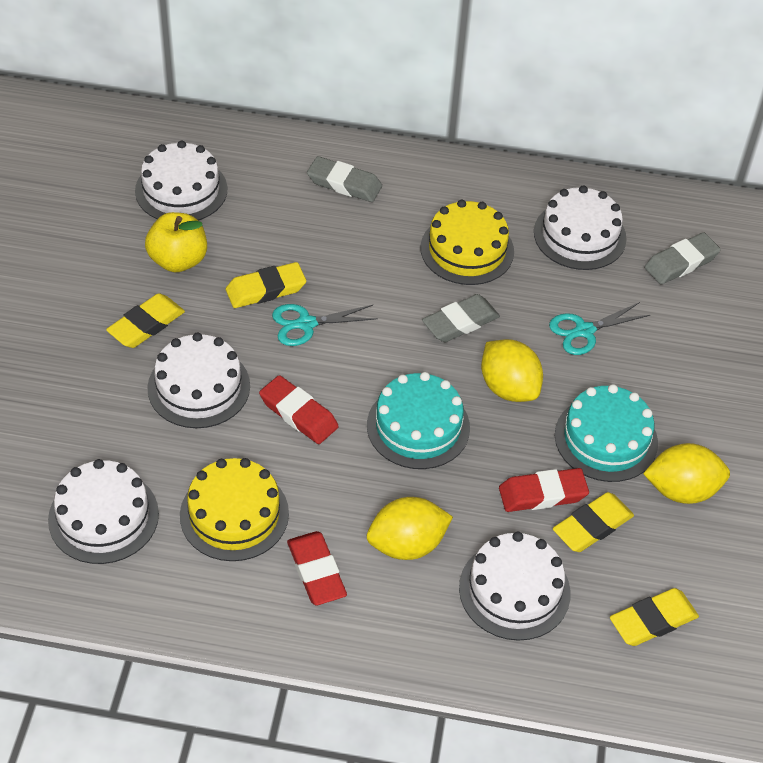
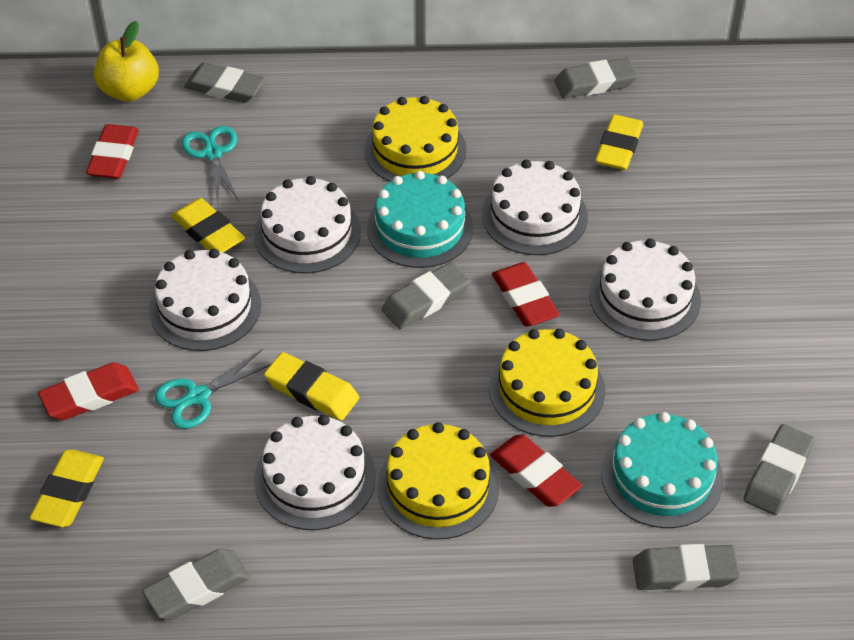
grey eraser: [307,156,382,202] [422,294,500,342] [644,233,721,284] = 3 -> [142,548,250,620] [184,63,265,103] [381,262,470,329] [554,58,638,98] [633,544,740,591] [743,424,815,515] = 6
red eraser: [259,375,339,444] [287,531,347,605] [499,468,589,512] = 3 -> [38,362,139,420] [86,124,139,179] [490,434,582,507] [492,262,560,327] = 4
yellow cake: [180,458,289,561] [420,200,514,285] = 2 -> [364,96,467,182] [377,422,499,540] [489,329,605,437] = 3
yellow lemon: [367,497,453,560] [481,339,543,402] [643,443,730,504] = 3 -> none = 0

